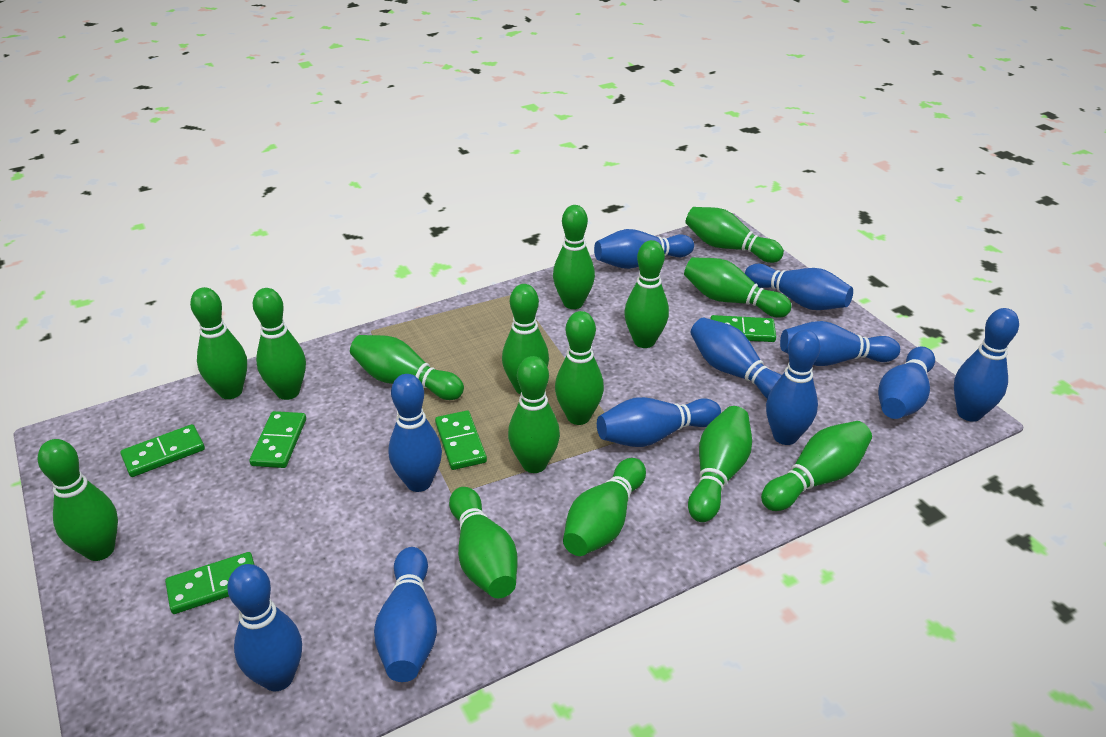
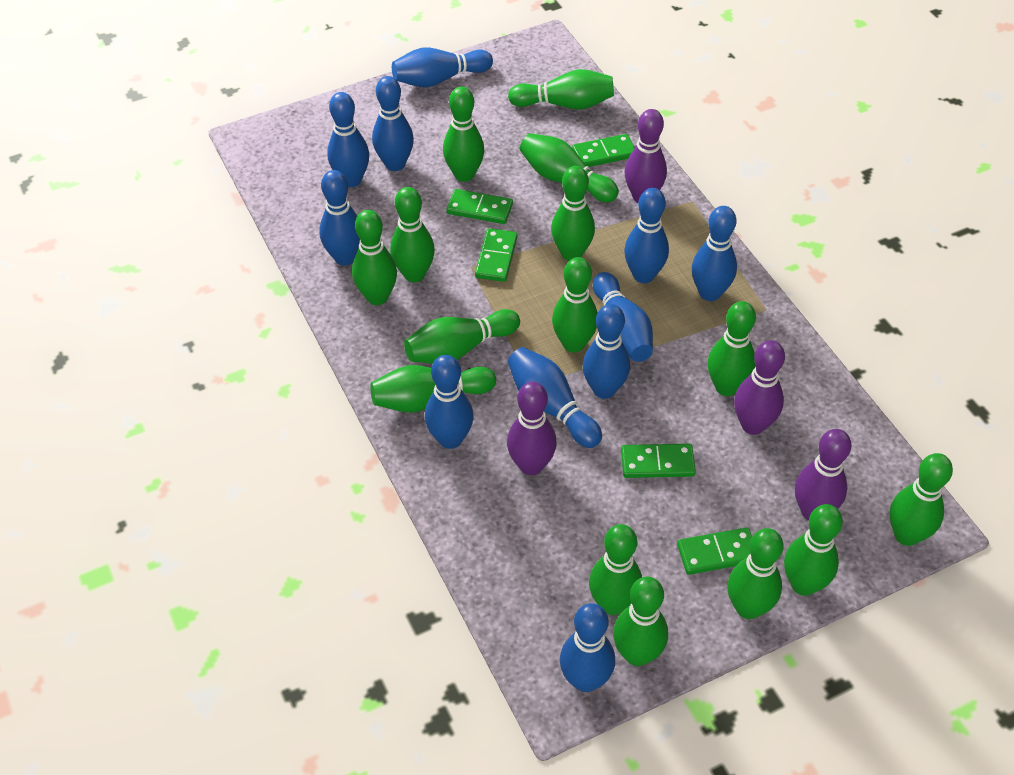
purple bowling pin: none = 0 -> [507,382,557,475] [624,109,667,203] [734,340,785,435] [795,429,851,520] = 4

